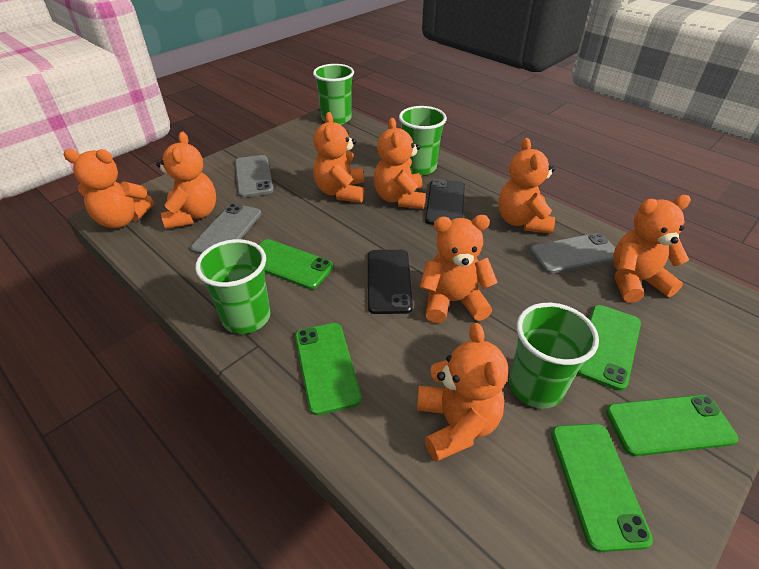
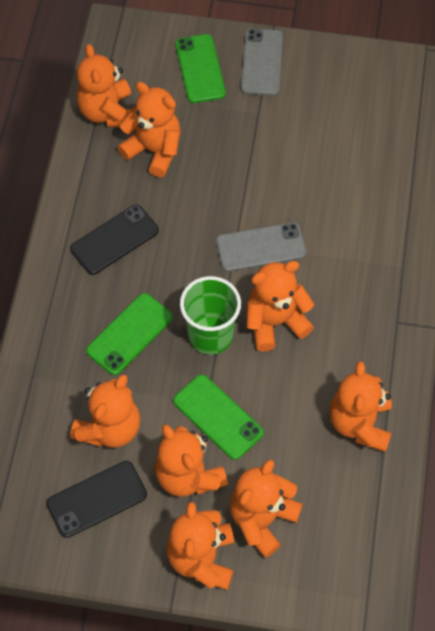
green cup: [195,239,271,334] [313,64,354,125] [399,106,447,175] [509,303,599,409] = 4 -> [180,276,241,355] = 1
green phone: [259,239,334,289] [295,323,361,415] [551,424,653,552] [577,305,641,391] [606,395,738,456] = 5 -> [86,293,173,375] [173,374,264,460] [175,34,226,103] = 3
grey phone: [191,203,261,254] [235,155,274,197] [530,233,615,274] = 3 -> [216,222,306,272] [241,29,283,96] = 2

